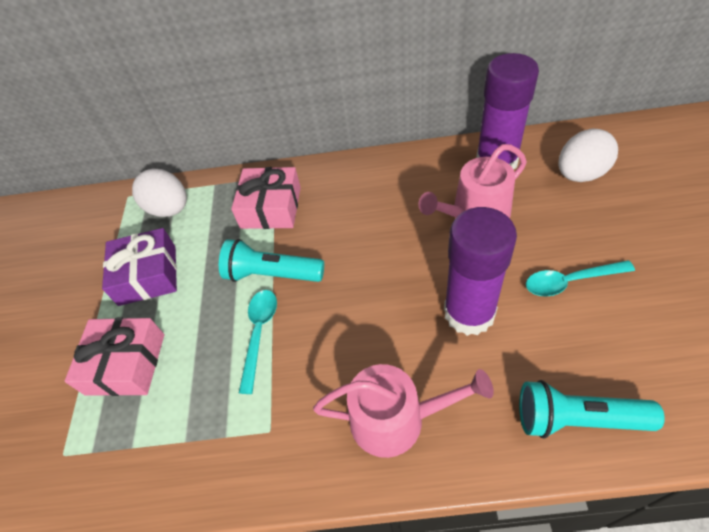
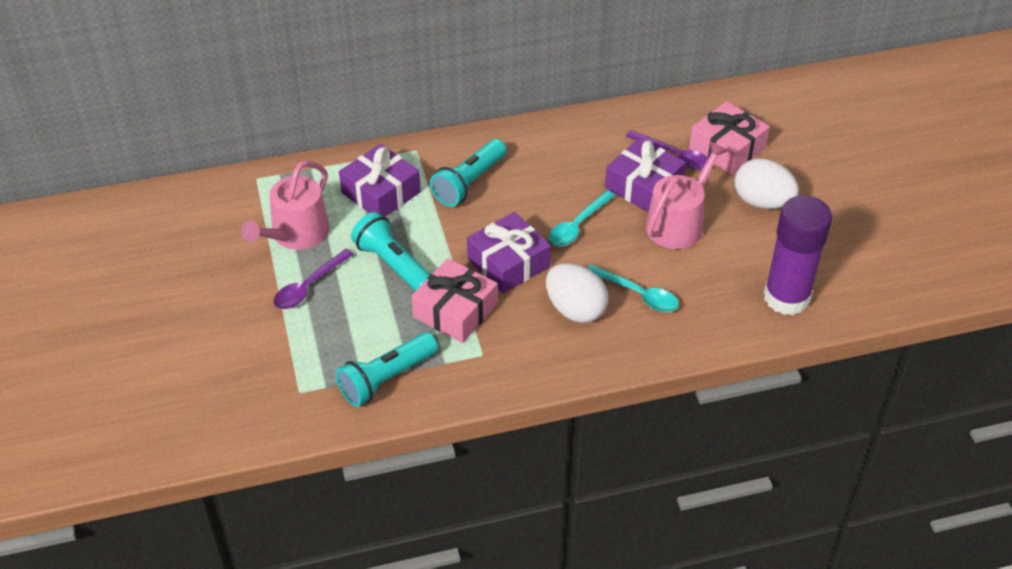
purple gift: [102,228,177,306] = 1 -> [339,144,421,217] [467,212,551,293] [605,138,686,212] = 3
purple glue stick: [444,207,517,336] [476,53,539,170] = 2 -> [764,195,832,315] = 1
purple spoon: none = 0 -> [274,249,354,309] [626,130,708,170] = 2
turquoise flashlight: [219,239,324,282] [519,380,665,438] = 2 -> [336,332,438,407] [351,212,430,291] [430,139,507,207] = 3

